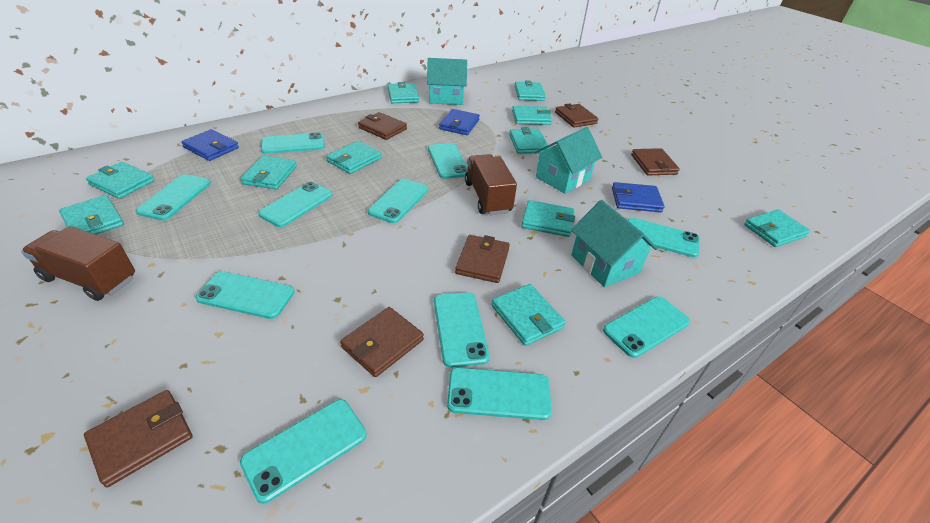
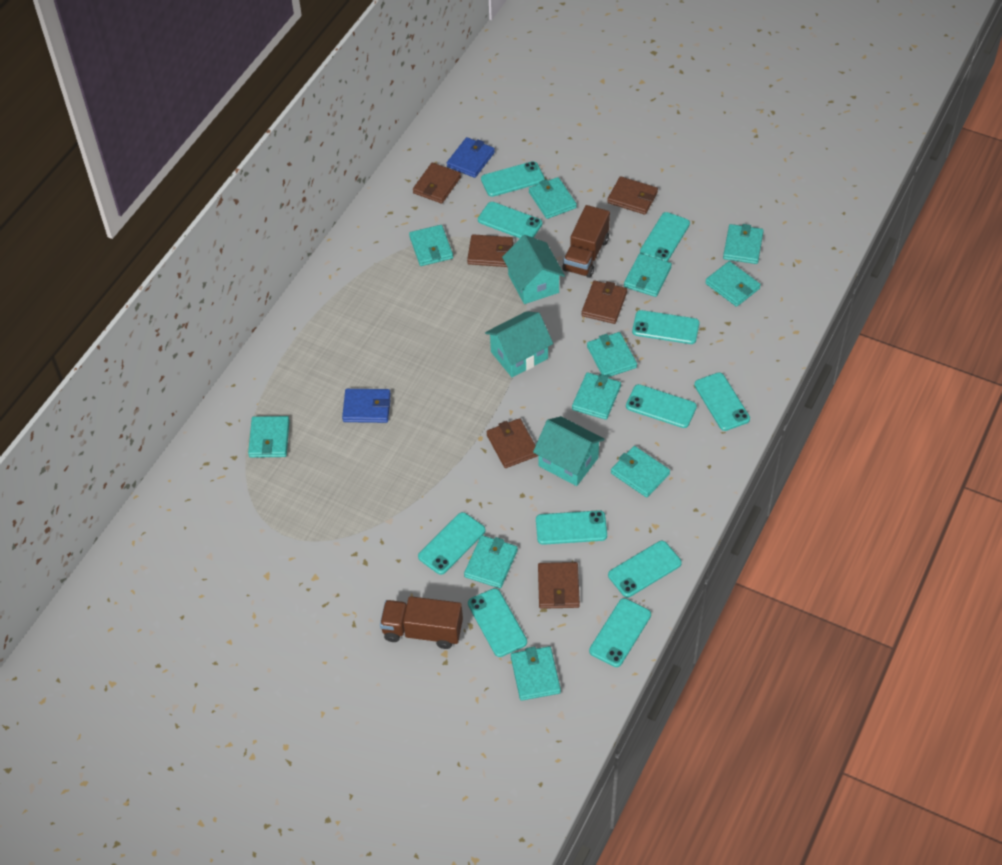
blue wallet: [182,129,239,161] [439,109,480,135] [612,182,664,212] = 3 -> [342,389,391,423] [447,137,495,178] = 2

